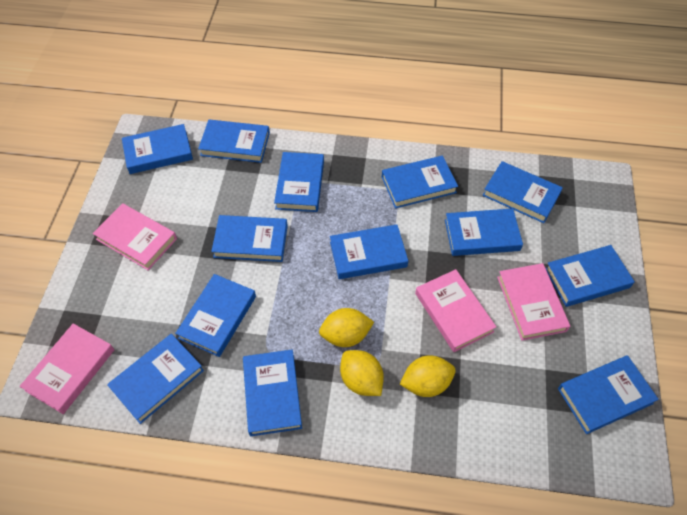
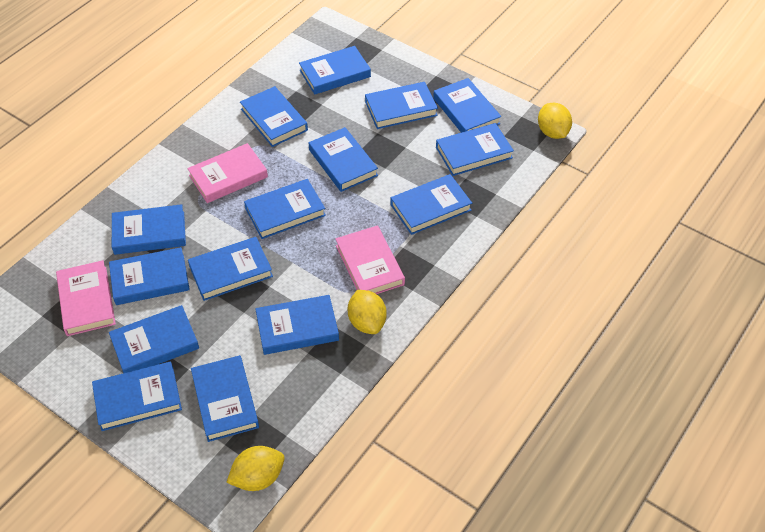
blue book: [107,334,204,424] [122,124,193,174] [175,274,256,357] [198,119,270,163] [211,215,288,262] [243,350,302,436] [274,152,324,212] [330,224,408,279] [382,156,458,208] [445,208,523,256] [483,161,563,223] [546,245,635,307] [558,355,659,434] = 13 -> [92,362,182,431] [109,247,190,305] [109,305,199,373] [112,204,186,255] [188,237,273,301] [191,355,259,442] [240,86,308,147] [244,179,326,239] [255,295,339,355] [299,46,371,95] [309,127,378,192] [365,82,438,129] [391,174,472,235] [433,78,501,133] [436,123,514,176] = 15
pink book: [20,323,115,414] [93,203,177,270] [415,269,496,352] [497,263,570,341] = 4 -> [56,260,116,336] [187,143,268,203] [335,225,405,294] = 3

